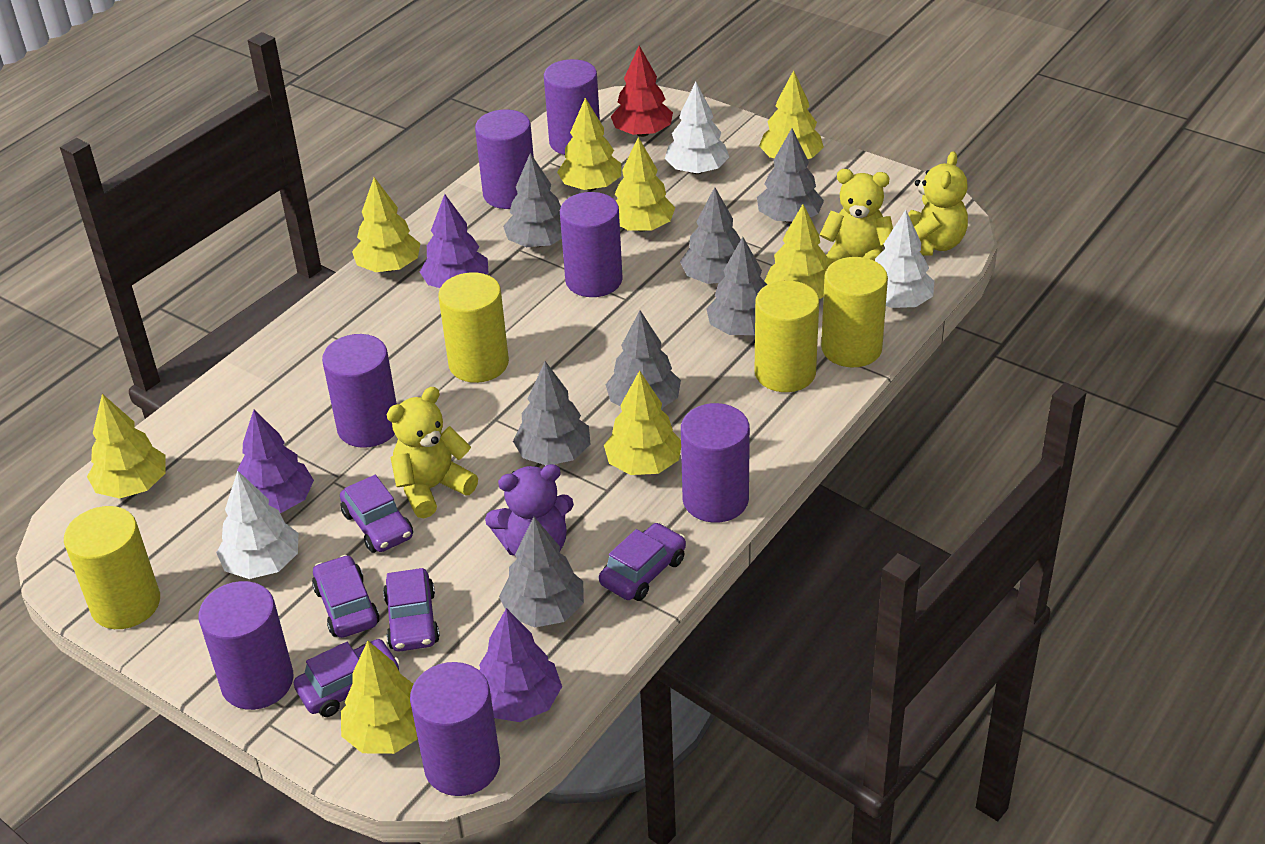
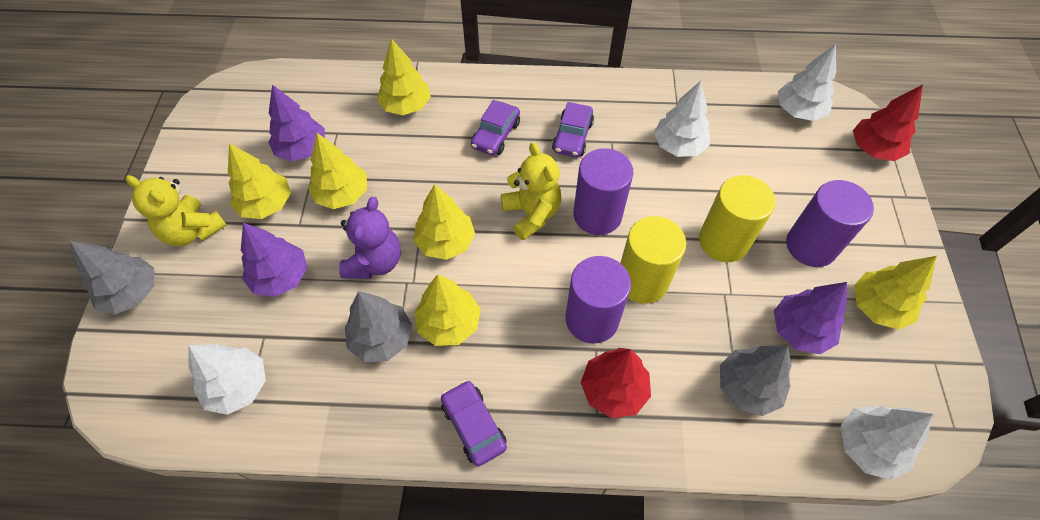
grey tree: [499,517,584,627] [503,153,562,247] [513,361,590,465] [606,311,681,409] [680,187,741,284] [706,237,767,335] [757,128,824,223] = 7 -> [69,240,154,314] [345,291,412,362] [720,345,791,416] = 3
purple car: [294,639,400,717] [312,555,380,638] [340,475,413,553] [383,568,440,652] [599,523,686,601] = 5 -> [441,380,507,466] [471,100,520,156] [552,102,594,157] = 3
purple cylinder: [198,581,294,710] [322,334,397,448] [410,662,500,796] [475,109,534,209] [544,59,600,155] [560,192,623,297] [681,403,750,523] = 7 -> [565,256,631,344] [573,148,633,235] [786,180,874,267] = 3
red tree: [611,46,673,137] = 1 -> [581,348,651,418] [853,85,923,161] = 2
white tree: [216,470,298,579] [665,82,729,174] [875,210,934,308] = 3 -> [188,344,266,415] [654,81,710,157] [778,44,836,121] [841,406,933,480] = 4
yellow cylinder: [64,506,160,629] [438,272,509,383] [755,280,819,392] [821,257,888,367] = 4 -> [620,216,686,304] [699,175,775,262] = 2
yellow teddy bear: [387,387,478,518] [820,169,893,267] [908,151,968,256] = 3 -> [126,175,227,246] [501,142,561,240] = 2
yellow tree: [87,394,166,499] [341,641,418,754] [352,177,421,272] [557,98,621,191] [604,370,681,475] [615,137,675,232] [759,70,824,159] [764,204,829,299] = 8 -> [228,143,291,219] [308,133,367,209] [377,38,431,115] [413,184,475,260] [414,274,481,346] [854,256,937,330] = 6

